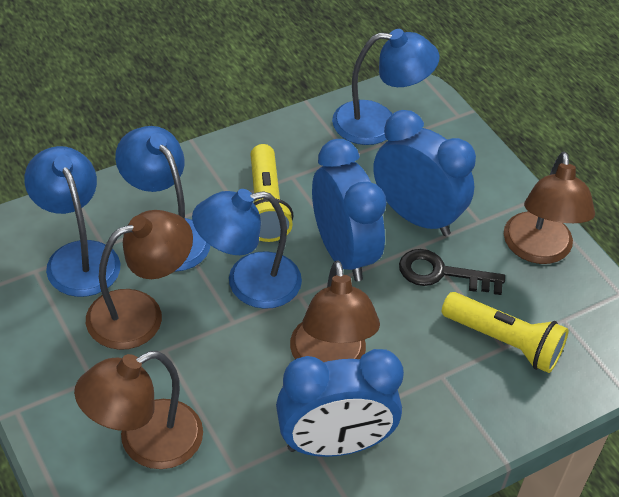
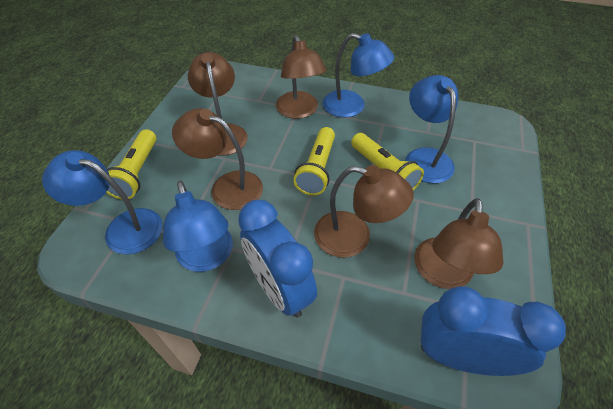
black key: [399,249,505,295] = 1 -> none = 0
blue clock: [276,349,404,457] [312,139,386,281] [373,110,476,236] = 3 -> [238,200,317,318] [421,286,566,376] = 2
brown lamp: [74,351,203,469] [86,210,193,350] [290,260,380,362] [504,152,595,264] = 4 -> [172,108,263,210] [188,52,248,156] [276,35,326,119] [314,165,414,258] [414,198,503,289] = 5
yellow flashlight: [250,144,293,242] [442,292,569,373] = 2 -> [106,129,156,199] [293,127,335,195] [351,133,424,190] = 3

